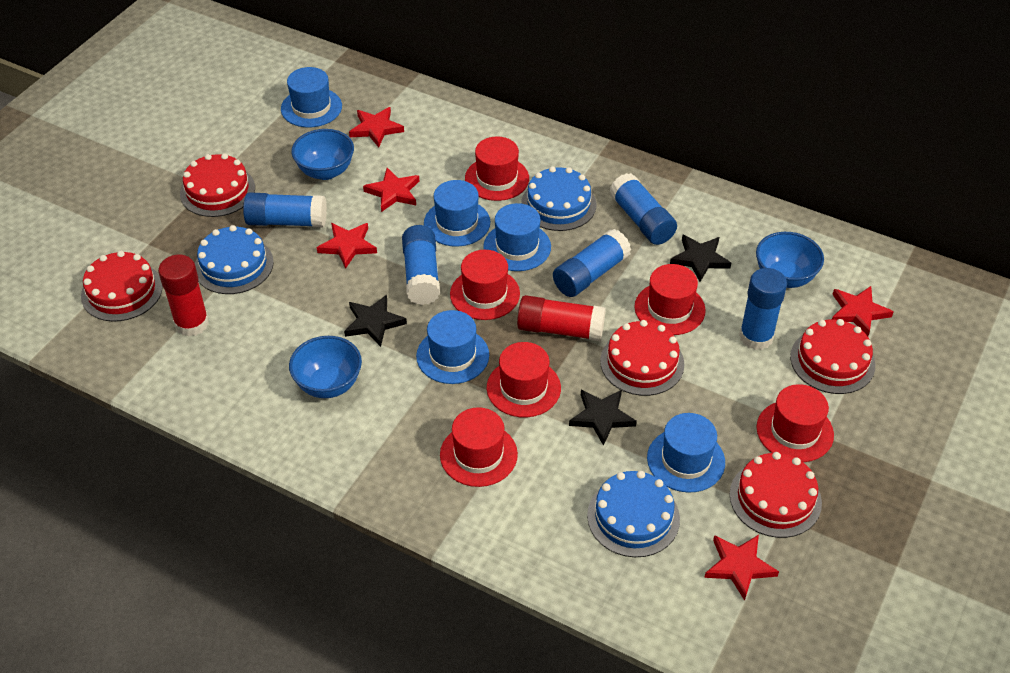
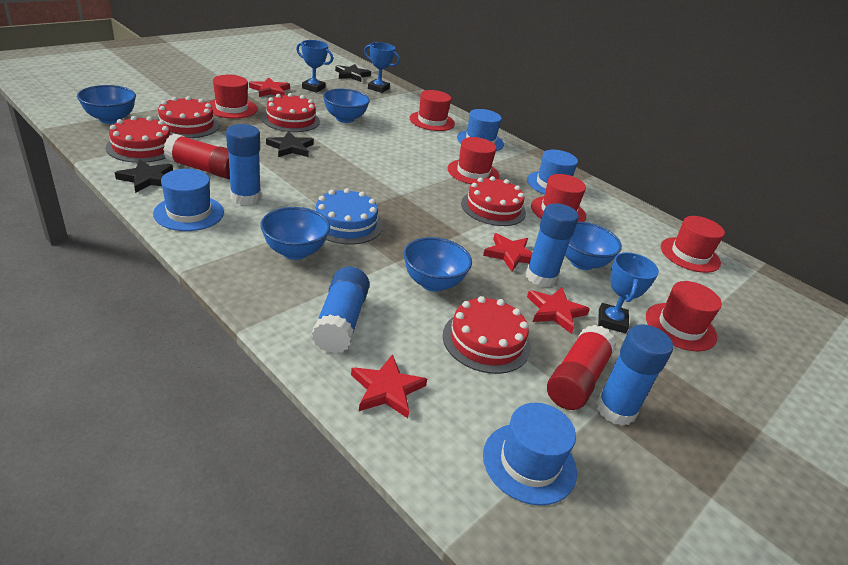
blue bowl: [289,336,362,398] [291,129,354,180] [756,232,824,288] = 3 -> [77,85,136,124] [260,207,330,260] [323,89,370,123] [404,237,472,292] [565,222,622,270] = 5
blue cake: [195,225,274,294] [521,166,596,231] [587,471,680,557] = 3 -> [315,188,383,245] = 1
blue glue stick: [243,192,327,227] [402,225,440,305] [553,229,631,297] [609,173,677,245] [739,268,787,350] = 5 -> [226,124,261,205] [312,267,369,354] [526,203,579,287] [596,324,673,426] = 4
blue hat: [281,67,342,128] [416,310,489,384] [424,180,490,247] [483,203,551,271] [647,413,725,493] = 5 -> [153,169,224,231] [457,109,504,151] [483,403,577,505] [527,149,578,195] = 4
blue trophy: none = 0 -> [296,40,333,93] [364,42,400,93] [598,252,659,333] = 3
red star: [317,223,377,269] [349,107,404,147] [363,168,419,212] [704,535,779,601] [832,286,894,336] = 5 -> [249,77,290,97] [351,354,427,418] [483,233,533,272] [527,287,590,334] = 4

